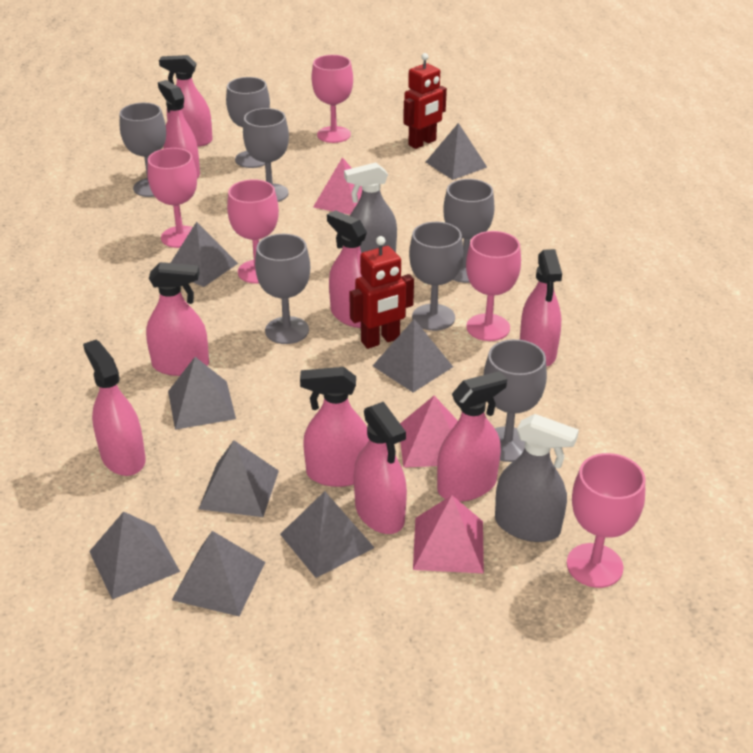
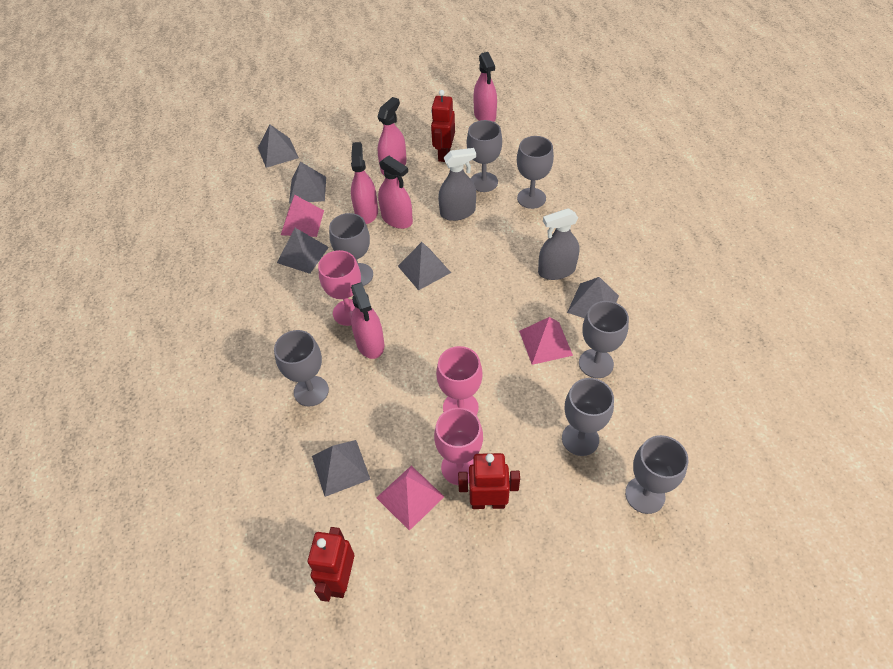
grey pyramid: [89,511,180,599] [168,357,236,430] [171,222,238,287] [172,531,265,616] [199,440,279,517] [280,491,375,578] [373,319,453,392] [426,123,487,180] = 8 -> [258,125,299,168] [277,228,329,274] [289,162,326,204] [312,440,371,497] [398,242,451,290] [567,277,619,318] = 6
pink goblet: [147,148,197,248] [227,179,279,284] [312,55,353,143] [466,231,521,341] [567,453,645,588] = 5 -> [318,250,361,326] [434,408,483,485] [436,346,483,415] = 3
pink spray bottle: [83,340,146,476] [146,262,209,376] [158,80,200,179] [159,55,213,147] [300,367,369,487] [327,210,367,328] [354,402,407,534] [437,371,507,502] [520,249,562,367] = 9 -> [351,142,378,224] [351,282,384,359] [377,97,407,175] [378,156,413,229] [473,52,497,122] = 5
red robot: [349,236,414,349] [403,53,447,149] = 2 -> [308,527,354,602] [431,90,455,162] [458,453,520,509] = 3

